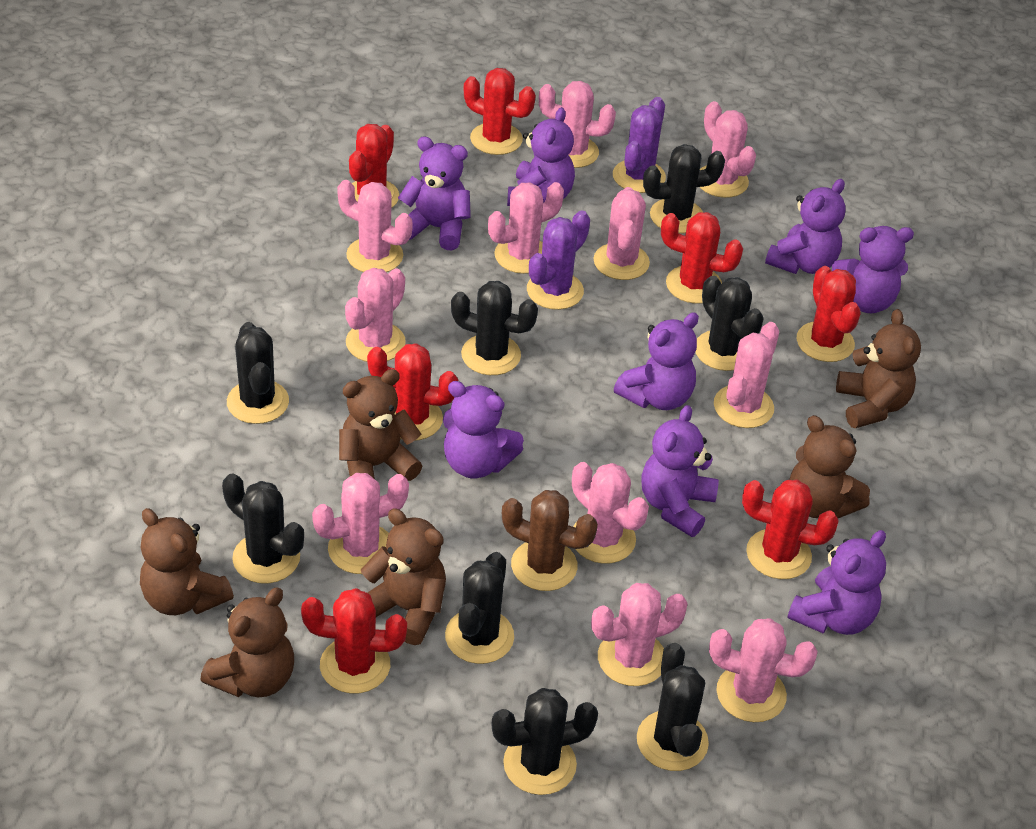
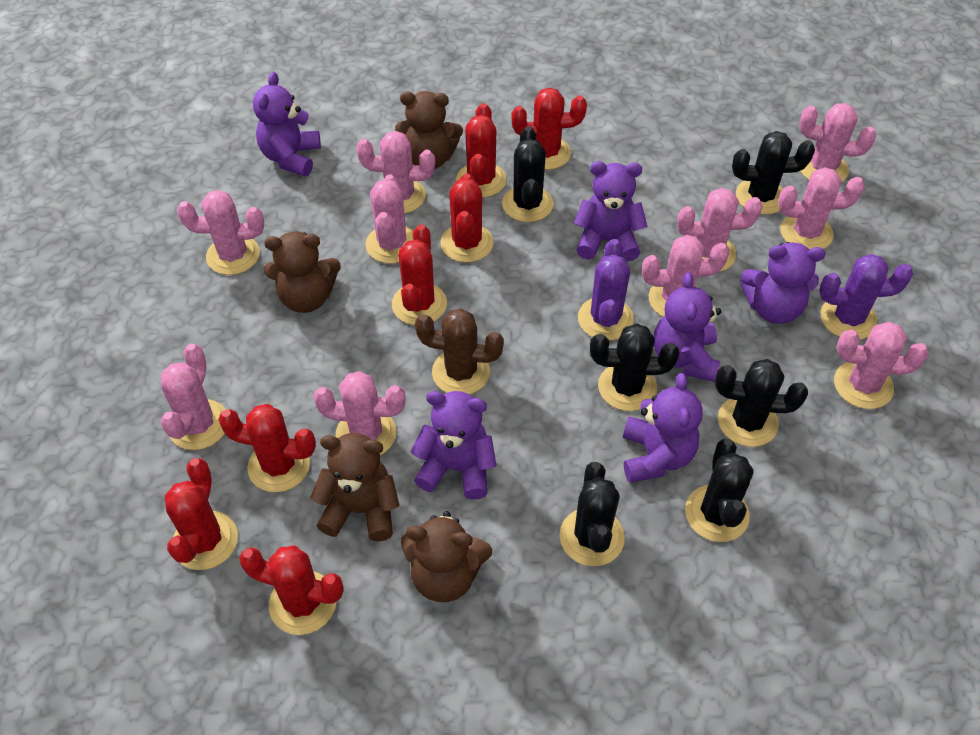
black cactus: [222,473,304,584] [227,322,289,424] [445,552,514,664] [451,281,538,375] [491,688,598,795] [637,643,709,771] [643,144,725,233] [696,276,764,371] = 8 -> [502,126,553,222] [560,462,625,566] [590,324,679,411] [685,439,754,542] [715,359,808,447] [732,131,815,215] = 6
brown teddy bear: [140,508,234,615] [200,587,294,697] [339,369,422,481] [361,508,446,645] [789,415,870,518] [836,309,921,428] = 6 -> [264,231,341,313] [310,433,399,541] [395,91,463,169] [401,511,492,602] = 4
pink cactus: [312,473,409,574] [337,180,413,272] [345,268,406,362] [488,182,564,274] [539,81,616,168] [572,462,649,564] [591,583,688,686] [594,187,650,280] [700,101,756,198] [709,618,818,722] [714,322,779,428] = 11 -> [161,343,226,450] [177,190,264,275] [313,371,406,455] [356,131,435,214] [366,175,413,264] [642,235,729,317] [677,188,763,272] [778,167,865,249] [799,103,876,182] [834,322,928,409] = 10
purple teddy bear: [398,136,471,250] [443,381,524,479] [507,107,575,206] [614,312,699,410] [641,405,719,537] [765,179,846,274] [787,530,886,635] [832,226,914,314] = 8 -> [253,72,321,176] [411,391,496,500] [574,161,648,261] [623,373,703,483] [654,272,721,382] [740,242,825,324] = 6

